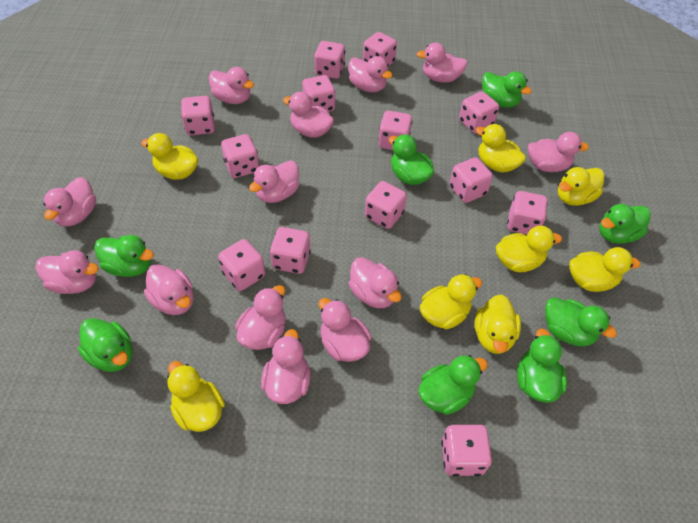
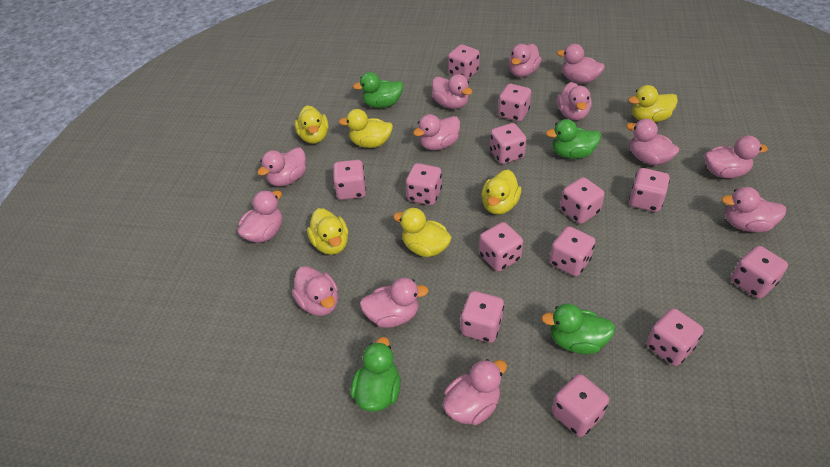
green duck: [78,318,132,372] [94,235,154,277] [389,135,434,185] [418,355,488,415] [482,71,532,108] [517,328,567,403] [545,297,617,346] [599,204,651,244] = 8 -> [351,337,401,412] [353,72,403,108] [541,303,615,354] [546,119,601,159] = 4
yellow duck: [141,133,198,180] [167,361,225,432] [420,274,482,329] [475,295,521,354] [476,124,526,173] [496,226,562,272] [558,167,604,206] [569,247,641,292] = 8 -> [294,105,329,144] [307,208,348,255] [339,109,393,148] [393,208,452,257] [481,169,521,215] [628,85,678,122] = 6

